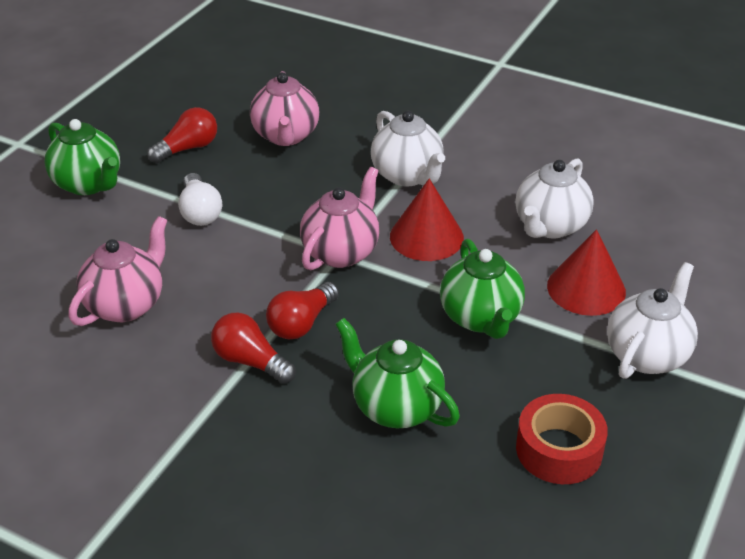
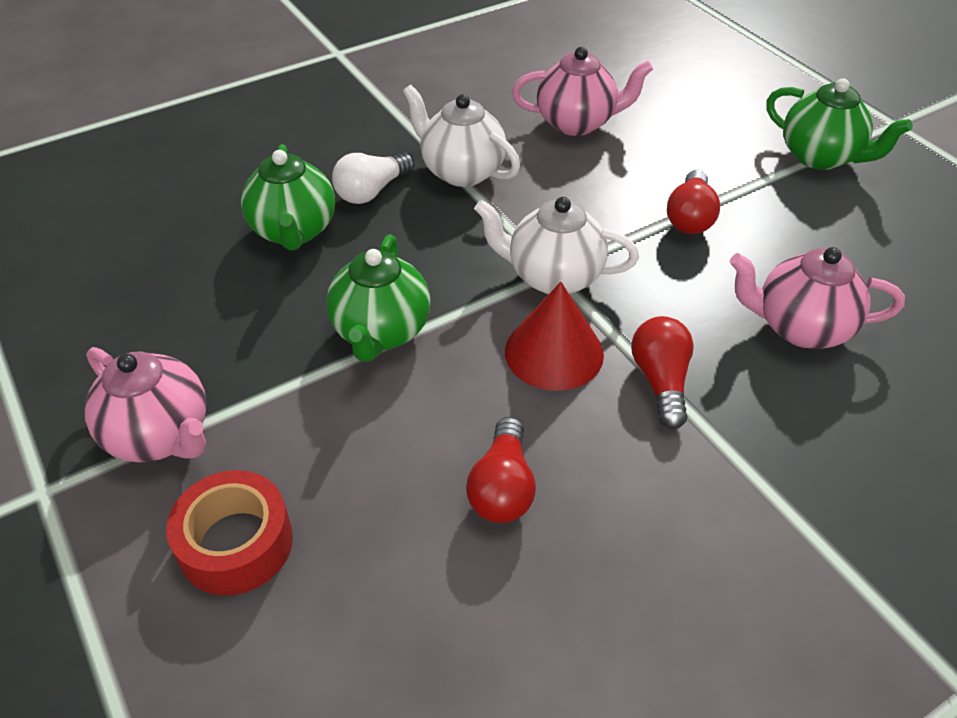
red cone: [390,178,464,261] [547,229,626,316] = 2 -> [505,282,604,391] = 1
white teapot: [371,111,445,186] [516,158,594,238] [607,262,698,379] = 3 -> [403,85,520,187] [474,197,639,294] = 2

